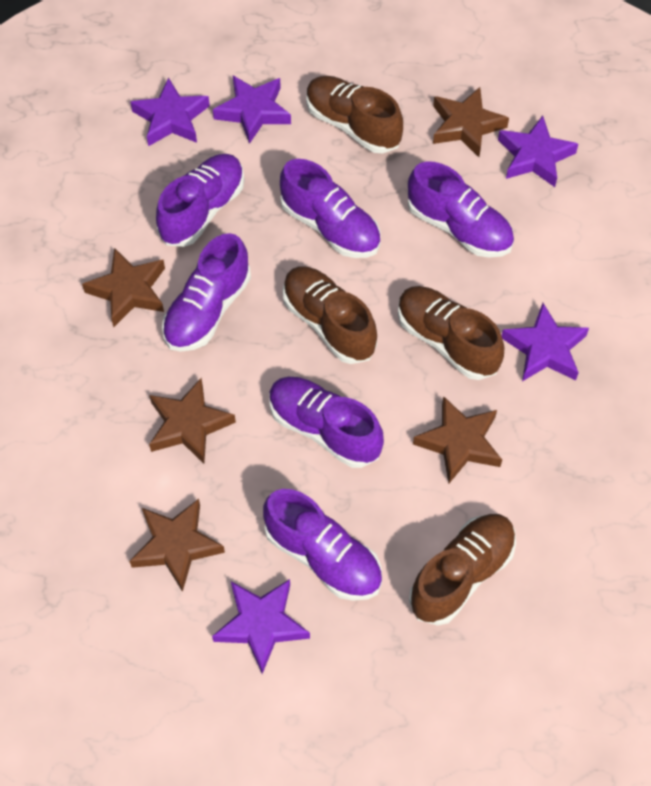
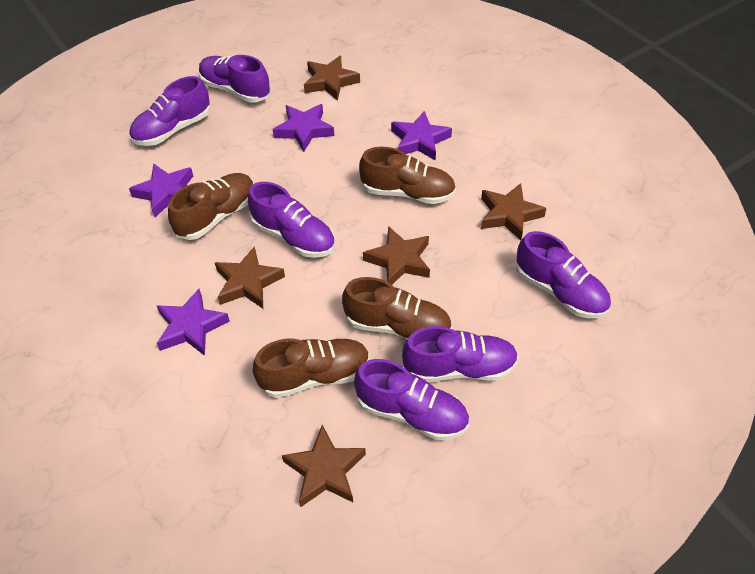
purple star: [131,77,210,146] [212,579,310,674] [213,76,291,144] [498,116,578,187] [501,303,589,381] = 5 -> [129,163,193,217] [157,289,230,356] [273,104,334,152] [391,111,452,161] = 4

